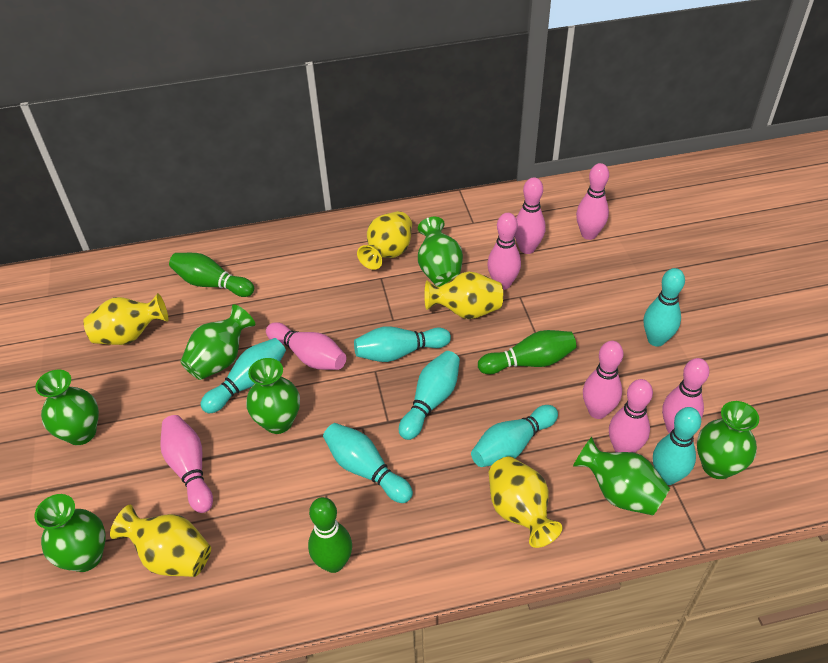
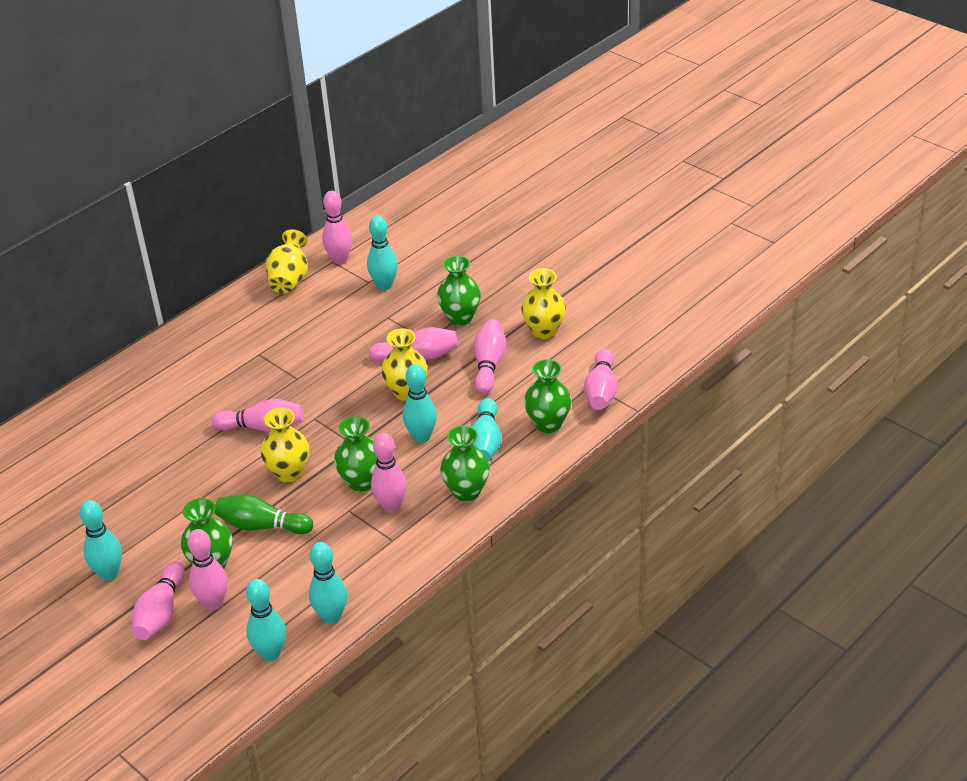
green bowling pin: [169,253,254,297] [308,497,352,573] [478,330,577,374] = 3 -> [214,494,313,534] = 1
green vase: [35,370,99,445] [35,494,106,572] [180,304,255,380] [246,358,300,434] [418,217,463,287] [573,437,670,515] [697,401,759,479] = 7 -> [181,498,233,569] [334,416,377,492] [437,255,481,325] [440,425,490,501] [524,359,571,433] = 5
turquoise bowling pin: [200,338,286,414] [323,423,413,503] [354,326,451,362] [399,351,460,440] [471,405,558,467] [644,268,685,347] [653,407,701,485] = 7 -> [79,500,122,581] [246,579,286,661] [309,542,347,624] [367,216,398,290] [403,364,437,443] [471,398,501,461] = 6
yellow vase: [83,293,168,345] [110,505,211,577] [357,211,412,270] [424,271,503,319] [489,457,562,548] = 5 -> [261,408,309,483] [266,229,308,294] [381,328,427,401] [521,268,566,339] = 4

